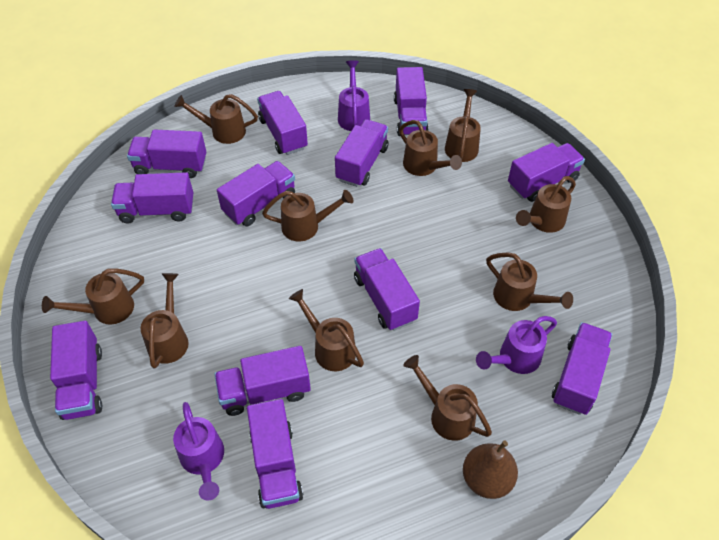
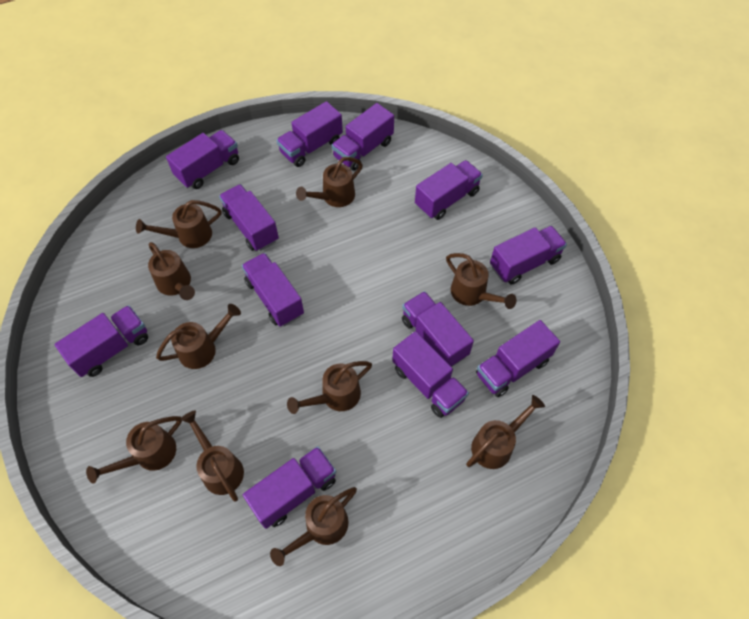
brown pear: [463,441,518,499] = 1 -> none = 0
purple watering can: [173,402,224,500] [338,60,370,131] [476,316,557,374] = 3 -> none = 0

